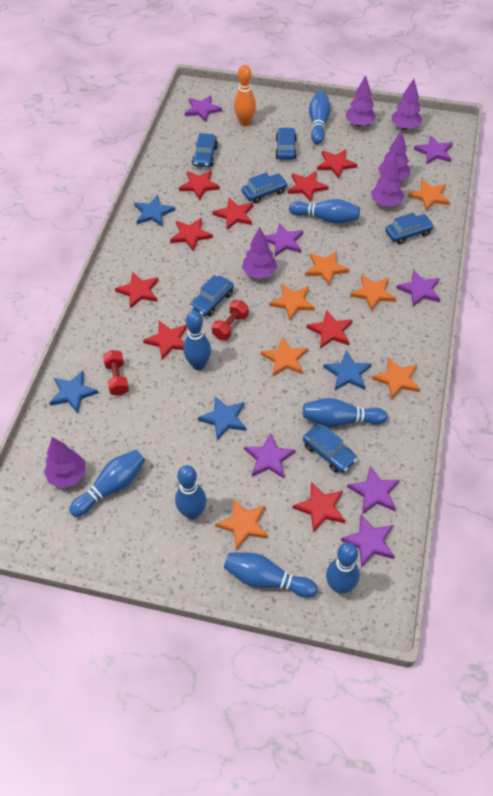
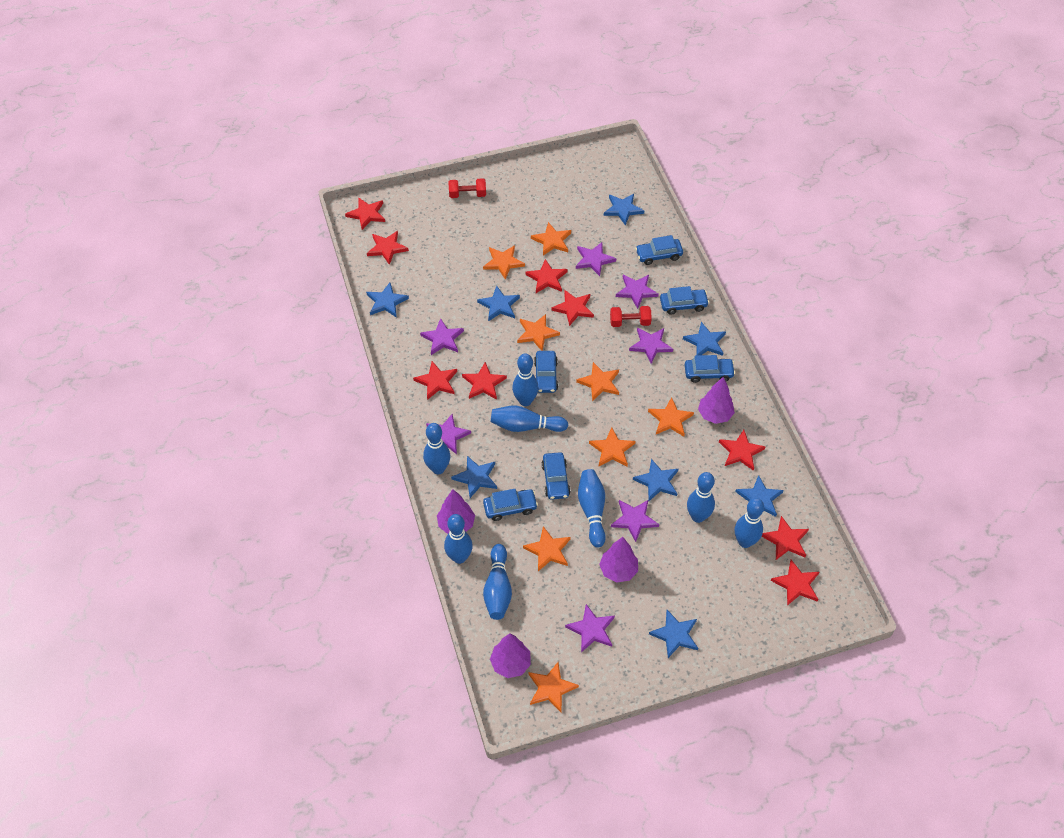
blue star: [49,371,98,413] [134,195,175,227] [198,396,246,440] [323,350,372,390] = 4 -> [366,283,409,318] [451,456,497,498] [477,286,520,321] [604,194,644,226] [633,459,679,501] [649,610,698,658] [683,322,726,356] [735,475,784,517] = 8
orange bowling pin: [234,65,256,126] = 1 -> none = 0
orange star: [215,499,268,550] [261,336,308,376] [269,284,315,321] [305,251,349,286] [350,275,396,312] [372,357,420,399] [408,179,450,211] = 7 -> [483,245,525,280] [517,314,560,351] [523,526,571,571] [528,662,579,712] [531,222,571,256] [576,362,619,401] [589,427,636,466] [648,397,694,437] = 8
purple tree: [44,437,85,488] [242,227,277,279] [346,75,376,127] [371,155,404,207] [378,130,410,181] [392,79,422,130] = 6 -> [437,489,475,534] [490,633,531,678] [599,537,638,583] [698,377,735,424] = 4

